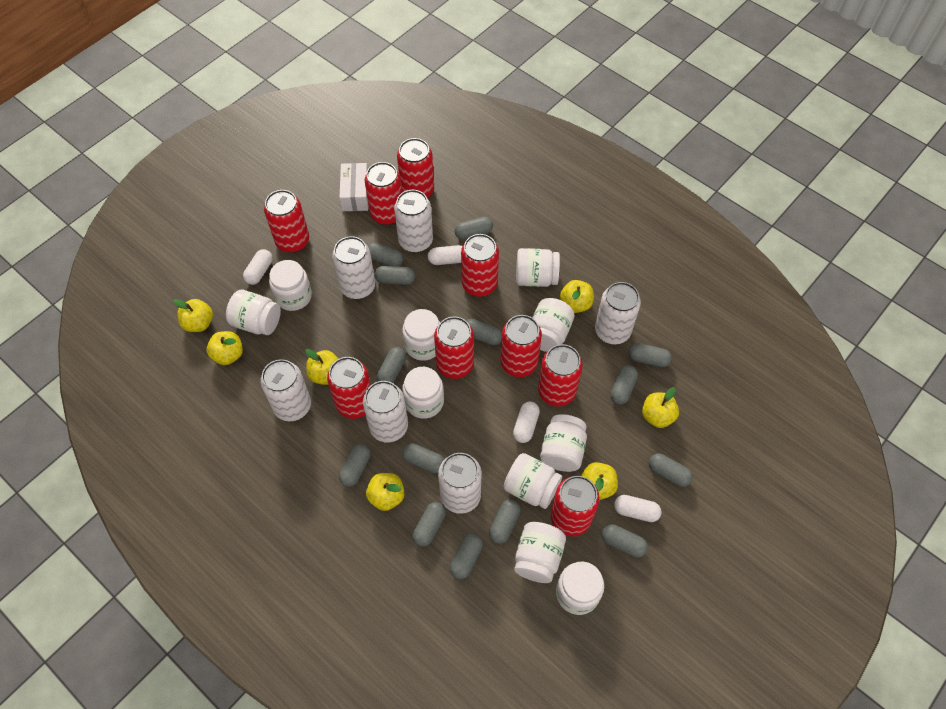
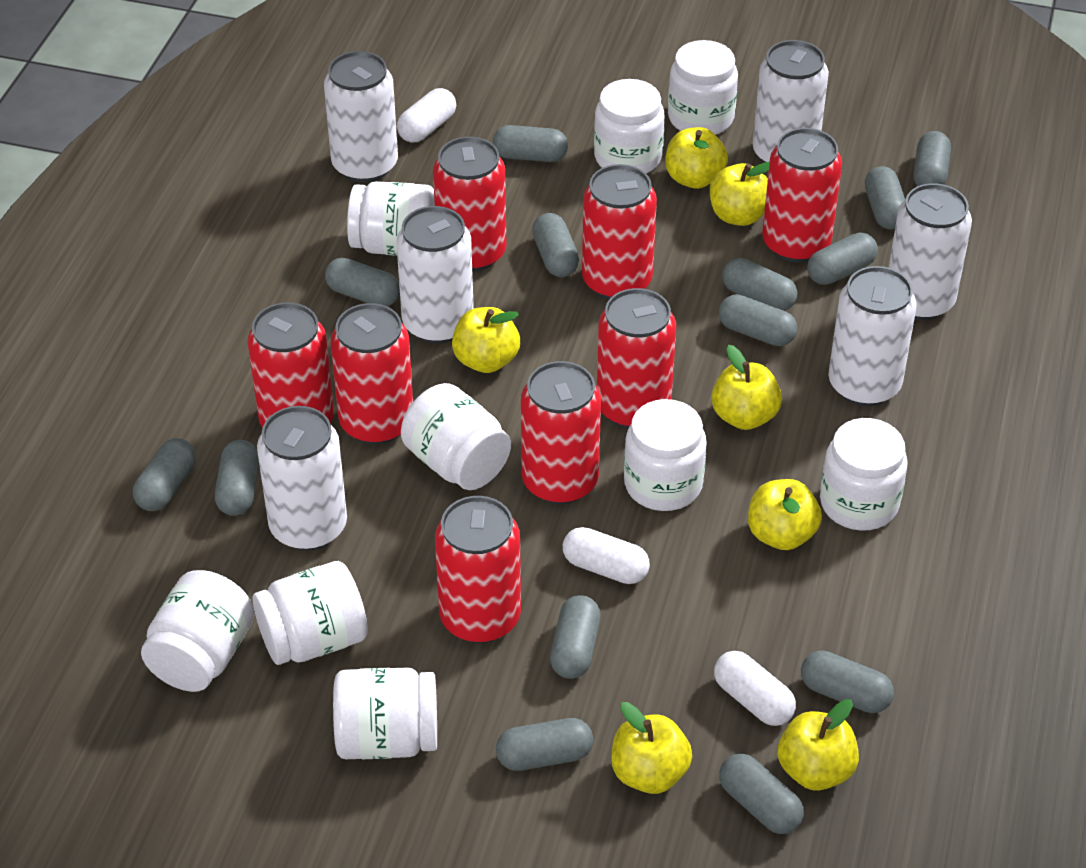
red can: [264,190,309,253] [327,357,371,419] [365,162,402,225] [397,138,434,198] [434,316,474,379] [461,234,499,296] [500,315,542,377] [538,344,583,406] [551,476,600,536] = 9 -> [247,302,334,428] [331,303,413,445] [433,137,507,272] [435,496,521,643] [521,361,601,504] [582,164,657,299] [597,288,676,429] [762,128,842,263] = 8
white box: [339,163,368,211] = 1 -> none = 0
white capsule: [243,249,273,285] [428,245,463,265] [513,401,540,443] [614,495,662,522] = 4 -> [397,88,456,142] [563,527,650,584] [714,651,796,726] = 3
white jar: [226,290,281,335] [269,260,312,311] [402,309,440,361] [402,367,444,419] [504,453,562,509] [514,522,566,583] [516,248,560,287] [532,298,575,352] [540,414,587,472] [556,562,604,615] = 10 -> [141,570,255,692] [253,561,368,665] [333,667,437,759] [347,181,435,256] [401,383,511,490] [594,79,665,174] [624,399,707,511] [668,40,738,135] [820,418,908,531] = 9

